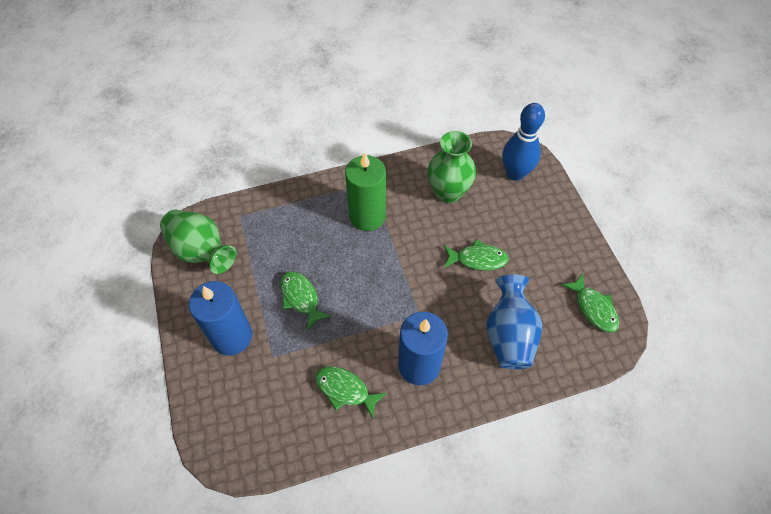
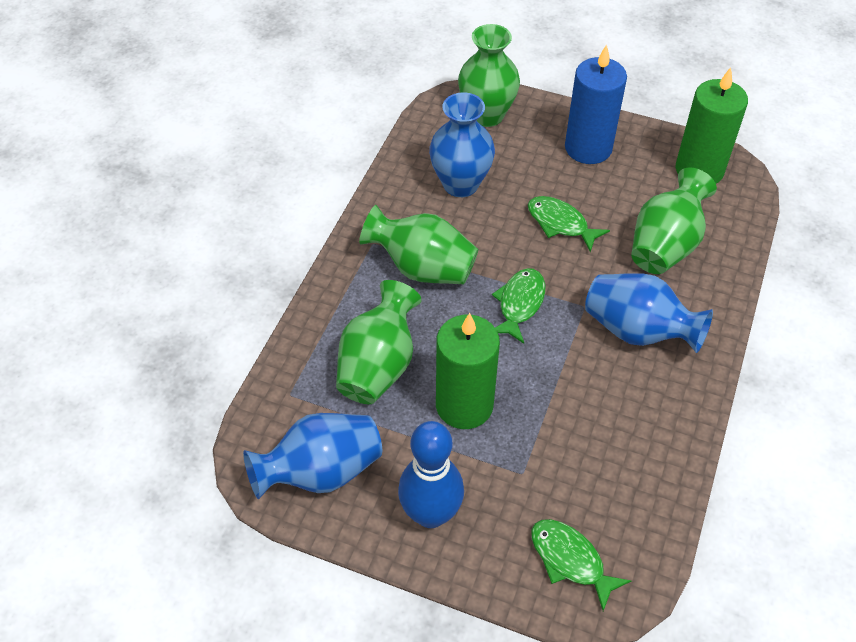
blue candle: [189,281,252,355] [398,312,448,385] = 2 -> [565,44,627,164] = 1
blue vase: [486,275,542,369] = 1 -> [243,413,382,499] [429,92,495,197] [585,273,713,353] = 3
green candle: [345,152,386,231] = 1 -> [436,313,500,429] [676,67,748,184] = 2
green fish: [281,271,332,330] [315,366,387,419] [444,240,509,271] [561,273,619,333] = 4 -> [492,268,545,344] [528,196,610,252] [531,519,631,611] = 3
green vase: [160,210,236,274] [428,131,476,203] = 2 -> [336,280,422,404] [359,205,478,284] [458,24,520,127] [631,167,717,274] = 4

